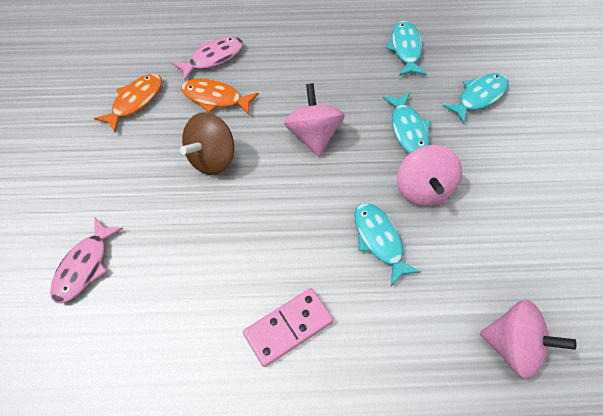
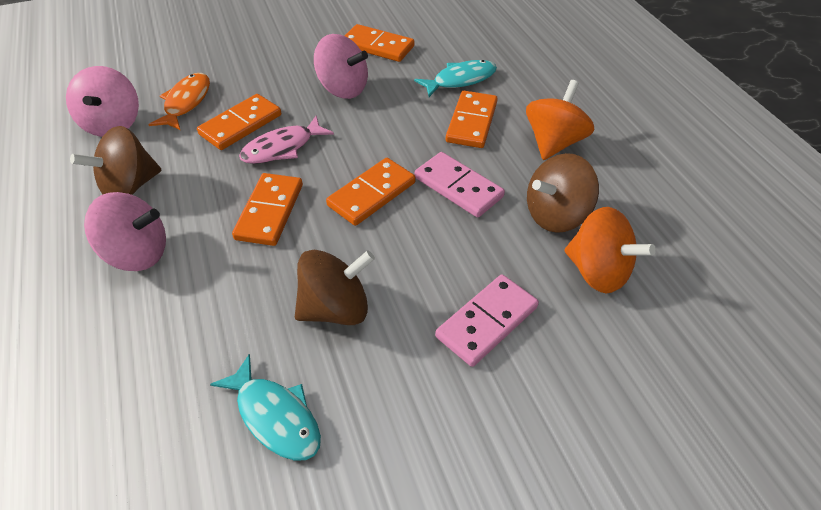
brown spinning top: [180,112,234,175] = 1 -> [70,126,161,195] [295,250,375,325] [527,153,599,233] = 3
orange domino: none = 0 -> [197,94,281,150] [232,173,303,246] [326,158,416,226] [345,24,414,62] [446,91,498,148] = 5
orange fish: [94,74,162,132] [181,79,259,115] = 2 -> [148,73,210,130] = 1
orange spinning top: none = 0 -> [526,80,594,160] [564,207,656,294] = 2
pink domino: [243,288,333,367] = 1 -> [415,152,505,218] [435,274,539,367] = 2
pink fish: [50,217,123,303] [172,37,243,80] = 2 -> [239,116,334,164] = 1
turquoise fish: [354,203,421,286] [383,92,431,154] [386,21,426,76] [442,73,509,124] = 4 -> [210,354,321,461] [414,60,497,97] = 2

